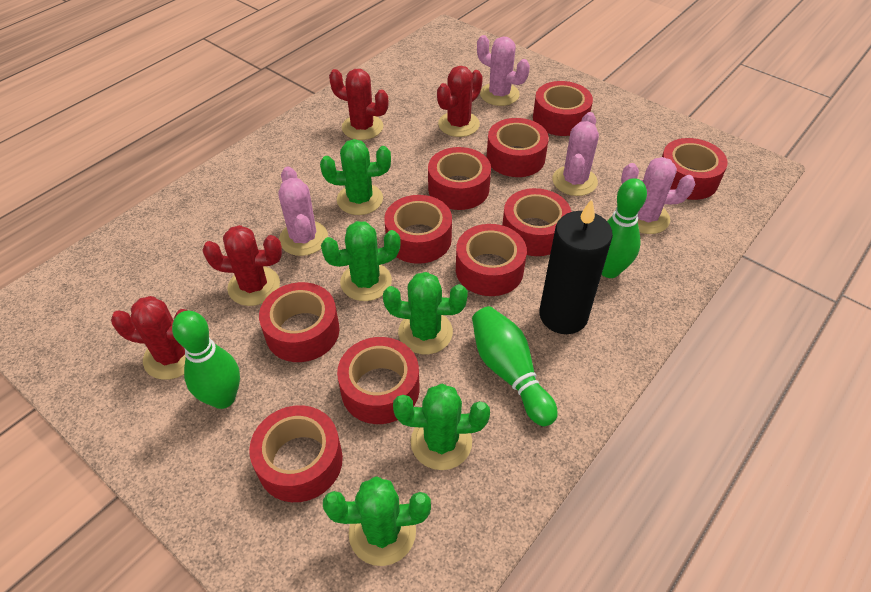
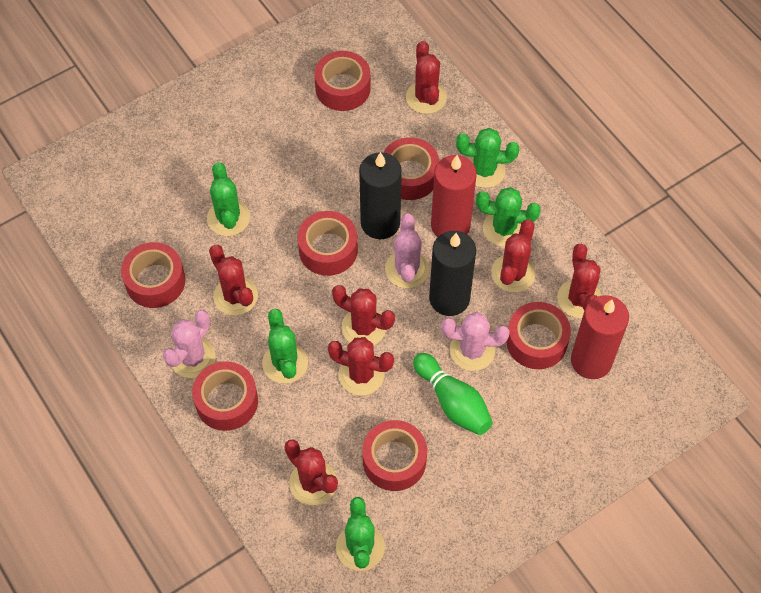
black candle: [539,199,613,334] = 1 -> [359,152,402,239] [429,231,476,316] = 2
green bowling pin: [172,311,240,409] [472,306,558,426] [602,178,647,278] = 3 -> [413,353,493,435] = 1
pink cactus: [278,167,328,256] [477,35,530,106] [552,112,599,196] [621,157,695,234] = 4 -> [163,310,215,378] [385,213,429,288] [441,312,509,371] = 3
red cactus: [111,296,188,380] [202,225,282,306] [329,69,389,140] [437,66,483,137] = 4 -> [209,245,258,316] [284,439,338,505] [328,337,394,396] [332,285,395,345] [406,41,447,114] [491,219,536,292] [557,244,602,318] = 7
red candle: none = 0 -> [431,155,477,237] [571,295,629,379] = 2
red tape: [249,405,343,502] [259,282,340,362] [337,337,419,424] [384,195,452,264] [428,147,491,210] [456,224,527,296] [487,118,549,177] [502,188,571,256] [533,81,593,136] [662,138,728,200] = 10 -> [121,242,185,308] [192,361,258,431] [297,211,358,276] [314,51,371,111] [362,420,427,491] [383,137,439,200] [506,302,571,369] = 7

